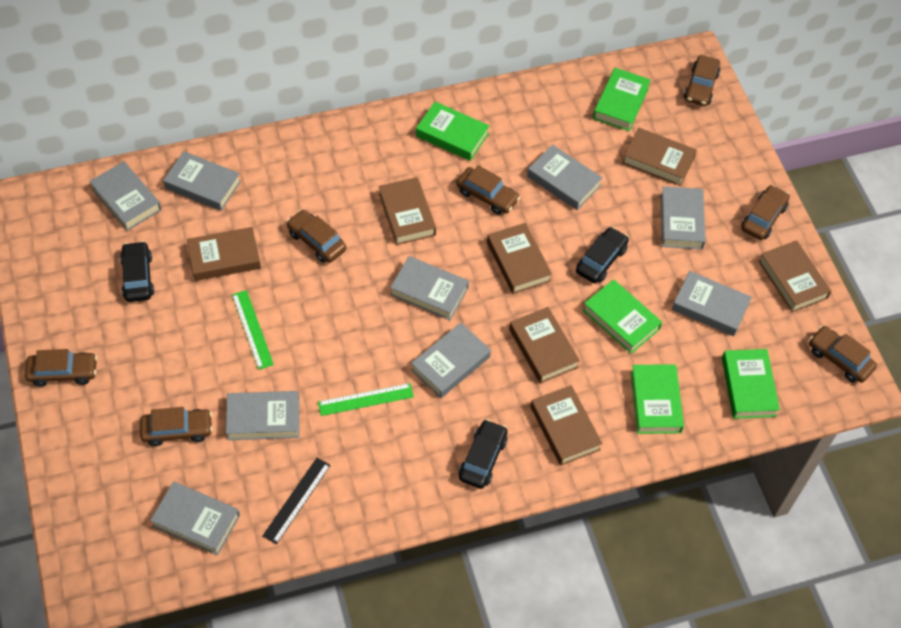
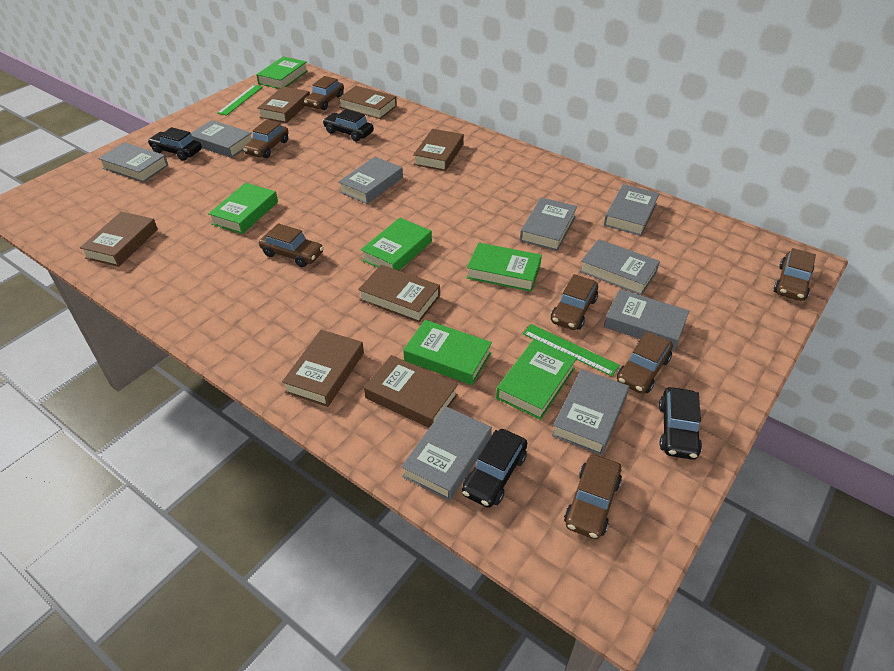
black car: [120,241,154,302] [459,419,507,489] [576,227,629,283] = 3 -> [148,127,202,161] [323,109,374,141] [462,429,527,508] [659,387,702,460] = 4
black ruler: [263,458,331,544] = 1 -> none = 0
green book: [416,102,489,161] [583,279,662,354] [593,68,651,131] [631,364,684,434] [722,349,780,419] = 5 -> [208,183,278,234] [256,56,308,89] [361,218,432,271] [403,320,492,385] [467,243,542,292] [496,339,577,420] = 6

